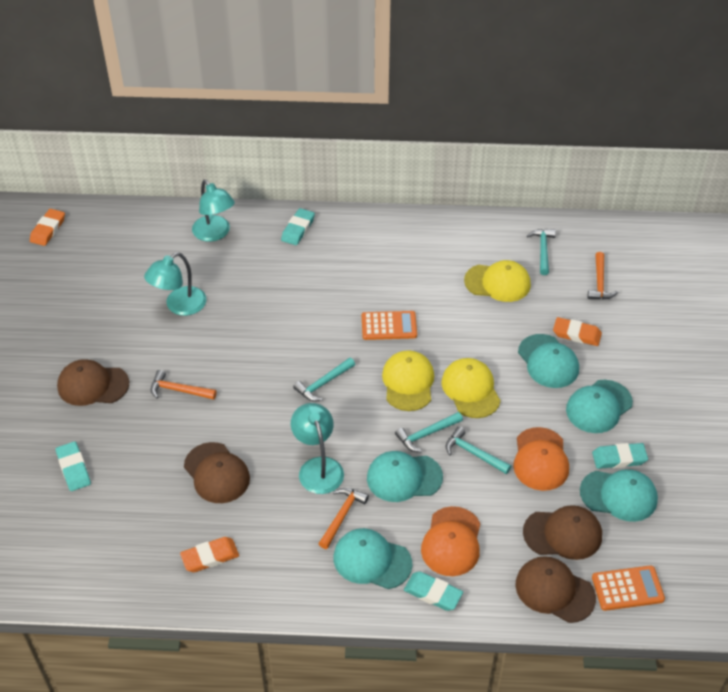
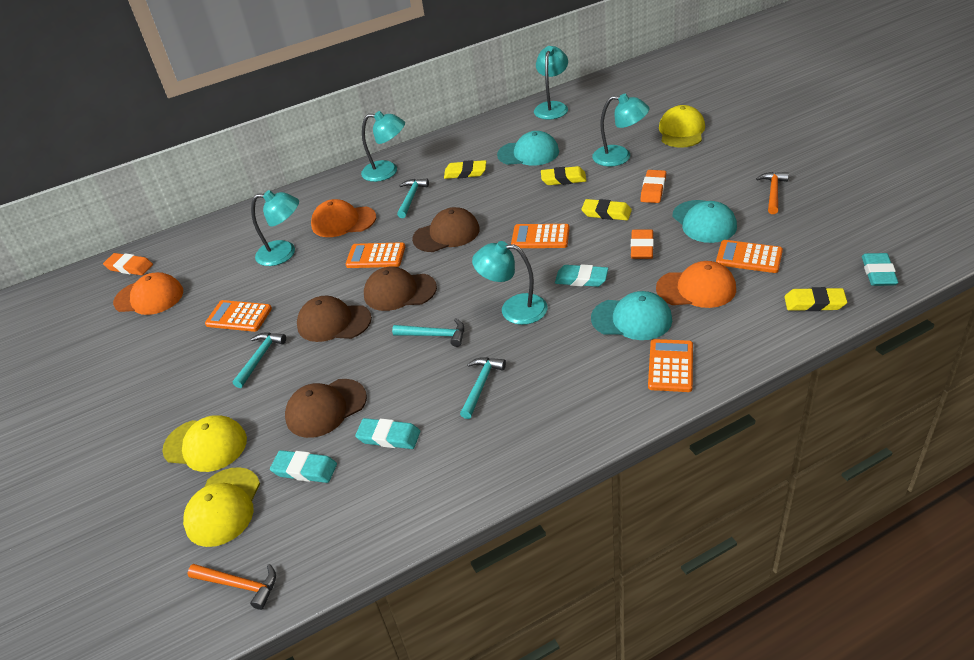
orange calculator: [362,311,417,340] [592,565,665,611] = 2 -> [205,300,272,332] [346,242,405,268] [511,224,570,248] [648,339,693,392] [716,240,783,273] = 5
orange cap: [421,506,480,576] [513,427,569,491] = 2 -> [113,272,183,315] [311,199,376,237] [656,261,736,308] = 3
orange hammer: [151,370,217,400] [318,488,369,549] [587,252,618,300] = 3 -> [188,564,276,610] [756,172,789,214] = 2
turquoise cap: [333,528,412,589] [367,451,443,502] [518,334,579,388] [566,380,633,433] [580,469,658,522] = 5 -> [497,131,559,166] [591,291,672,340] [673,200,737,243] = 3
turquoise lamp: [144,252,207,316] [192,179,235,242] [291,403,344,494] = 3 -> [251,190,299,266] [361,111,405,182] [472,241,547,325] [534,46,568,120] [592,94,649,167] = 5
yellow eraser: none = 0 -> [444,160,486,179] [541,166,587,185] [582,199,632,220] [784,287,847,311] = 4

